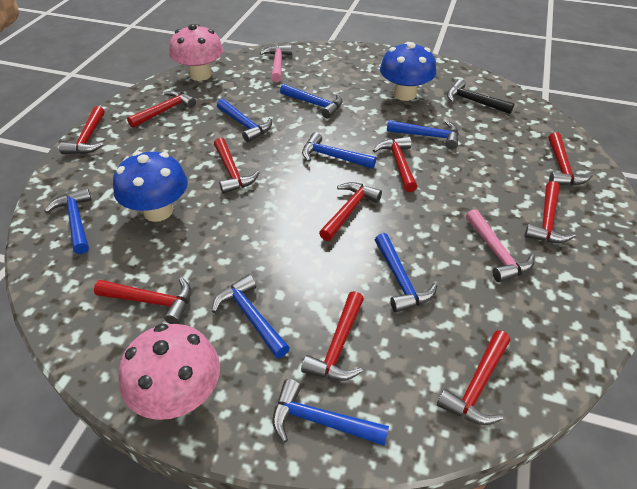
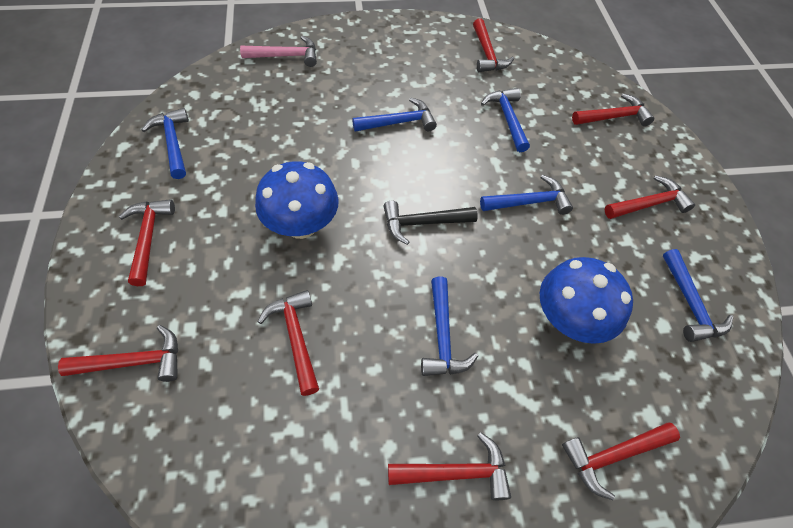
blue hammer: [45,188,92,254] [212,274,290,358] [217,99,272,142] [272,379,389,446] [280,84,343,119] [302,132,376,169] [375,233,437,313] [387,120,459,149] = 8 -> [141,108,189,179] [352,98,437,132] [421,277,478,376] [480,175,573,215] [481,88,530,152] [663,249,733,342] = 6
pink hammer: [260,45,292,82] [466,209,534,282] = 2 -> [240,36,317,67] = 1
pink mushroom: [119,324,220,420] [169,24,224,81] = 2 -> none = 0
red hammer: [59,106,105,154] [94,277,191,324] [127,90,196,128] [214,138,260,194] [301,291,364,381] [319,182,382,241] [373,136,417,192] [437,330,511,425] [524,181,576,243] [548,132,593,186] = 10 -> [58,325,178,382] [119,199,175,286] [258,290,319,396] [388,432,511,500] [473,18,514,72] [562,422,680,500] [572,94,654,126] [605,175,695,219] = 8

